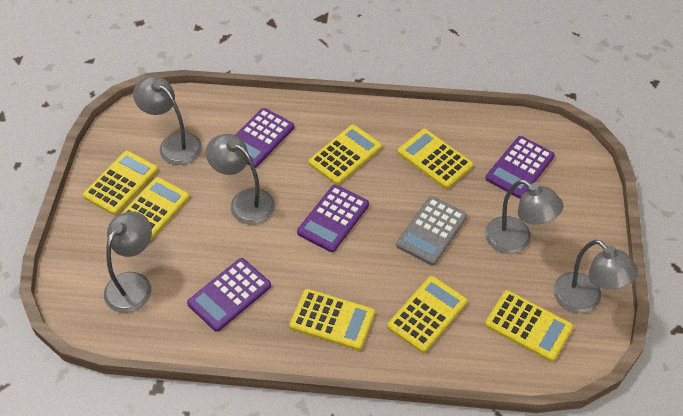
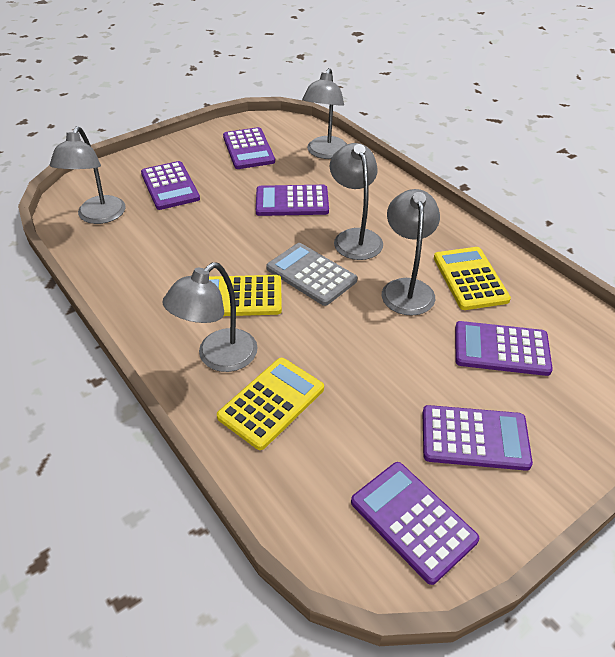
purple calculator: [187,258,271,332] [235,108,294,168] [297,185,369,252] [486,136,555,198] = 4 -> [141,161,200,210] [223,127,275,169] [256,185,329,216] [351,462,479,585] [422,405,533,471] [455,321,553,376] = 6
yellow calculator: [83,151,158,215] [121,177,190,241] [289,289,375,350] [308,125,382,185] [387,276,467,353] [398,129,473,189] [485,290,573,362] = 7 -> [209,275,282,316] [217,358,324,450] [434,247,511,310] = 3

